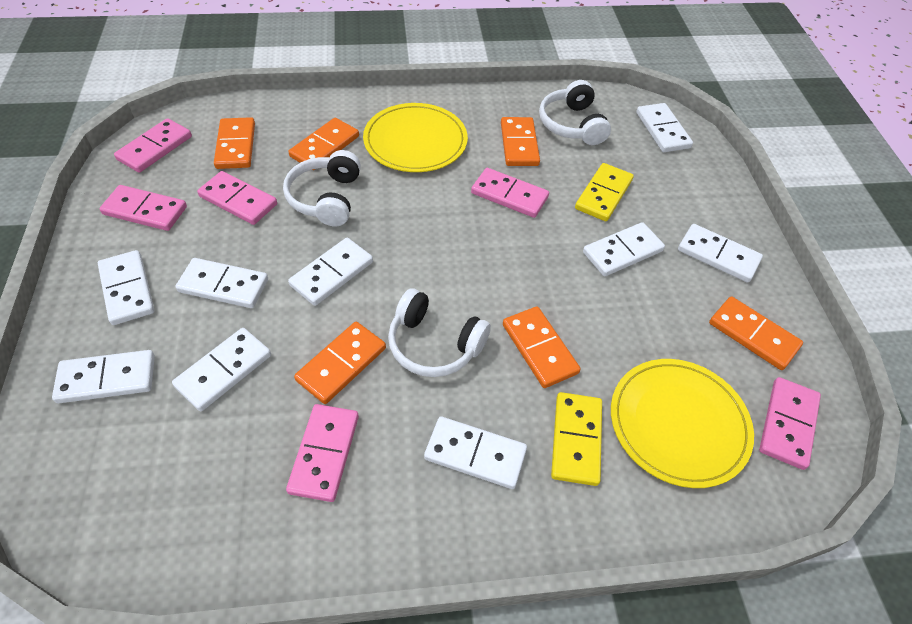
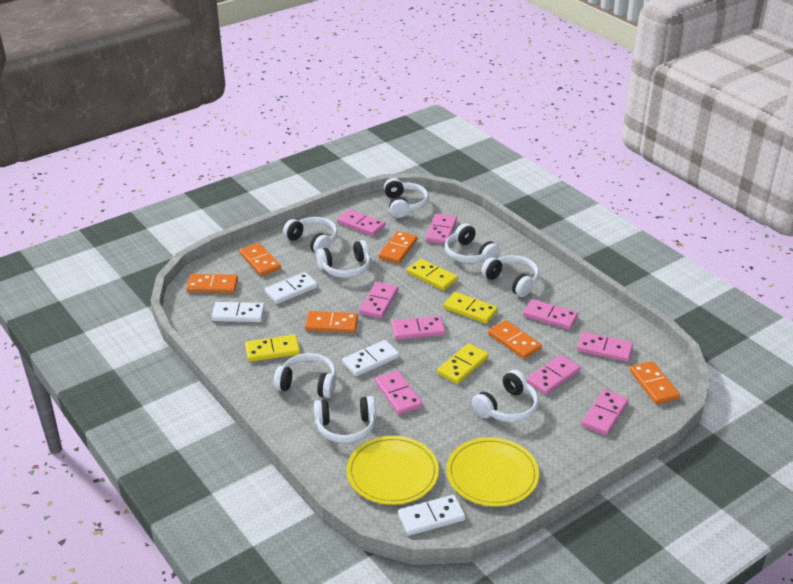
pink domino: [99,185,187,231] [114,118,192,173] [197,171,277,225] [286,404,359,502] [471,168,549,218] [759,377,821,470] = 6 -> [337,209,385,236] [359,282,398,318] [375,370,422,415] [392,316,446,340] [426,214,457,244] [523,299,578,330] [526,355,581,395] [577,332,633,362] [582,389,629,435] = 9
white domino: [52,350,155,403] [98,250,154,325] [172,328,271,411] [176,258,268,308] [288,238,373,306] [424,417,527,489] [583,222,665,277] [636,103,693,152] [678,224,763,283] = 9 -> [211,302,265,322] [265,272,318,304] [342,340,399,376] [398,495,466,536] = 4
white headphones: [283,150,361,226] [388,288,491,377] [539,80,611,145] = 3 -> [274,353,336,398] [283,217,338,253] [314,396,376,443] [316,240,371,278] [384,178,429,218] [445,223,500,263] [472,370,539,422] [481,255,539,297] = 8
yellow domino: [551,392,602,486] [575,163,634,221] = 2 -> [245,335,300,362] [407,259,458,291] [437,343,489,384] [443,292,498,324] = 4

